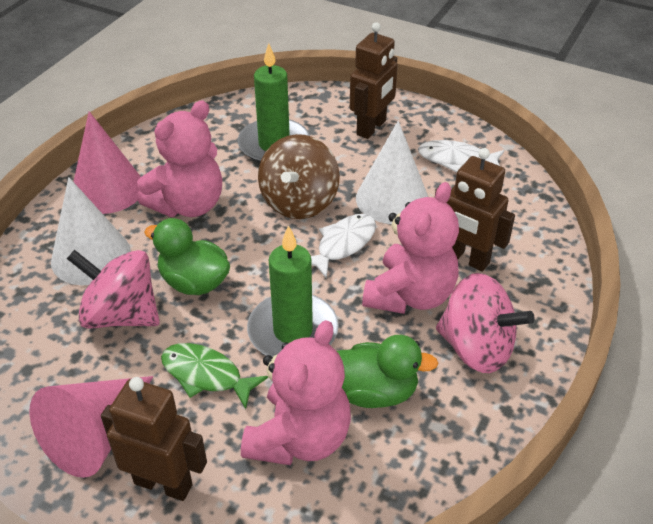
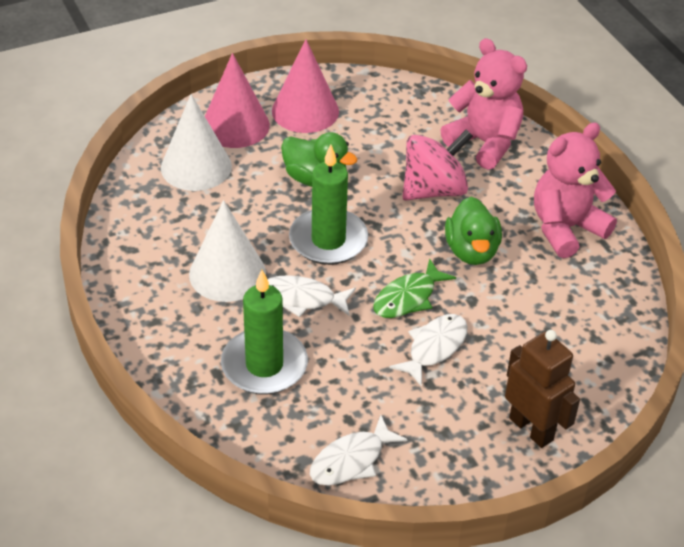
brown robot: [101,377,207,501] [350,22,398,139] [435,148,515,271] = 3 -> [505,330,580,448] = 1
brown spinning top: [258,134,340,219] = 1 -> none = 0
pink spinning top: [67,250,160,329] [436,273,535,373] = 2 -> [402,130,473,200] = 1
pink teddy bear: [137,100,222,217] [241,320,351,465] [362,182,459,314] = 3 -> [441,38,527,170] [534,123,617,258] = 2
white fish: [311,214,376,279] [418,140,504,173] = 2 -> [267,275,356,317] [310,415,408,486] [390,314,468,387] = 3

